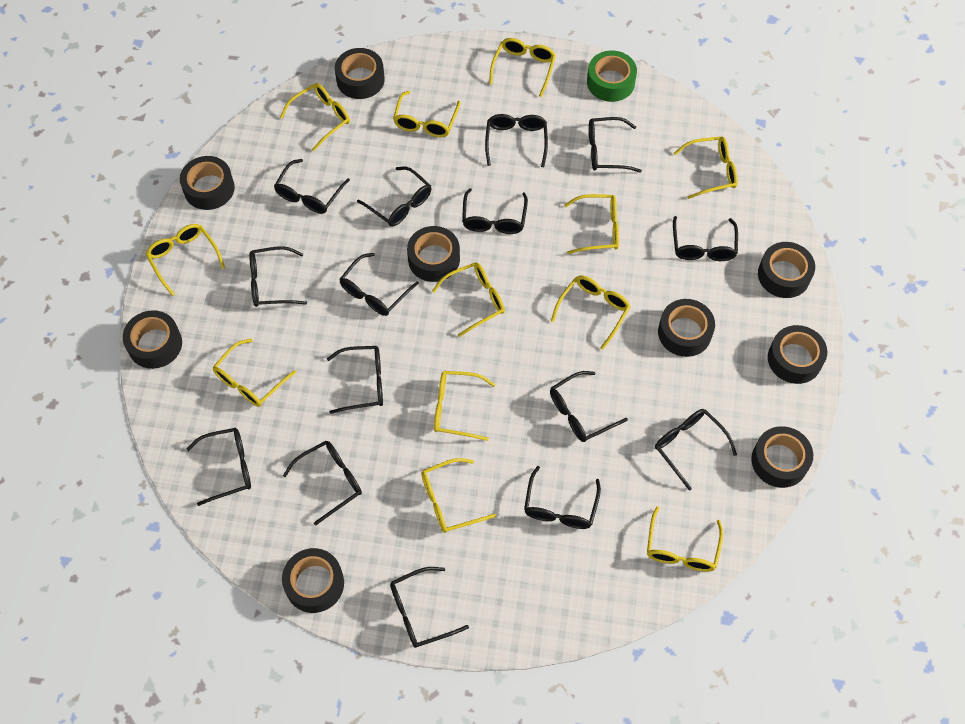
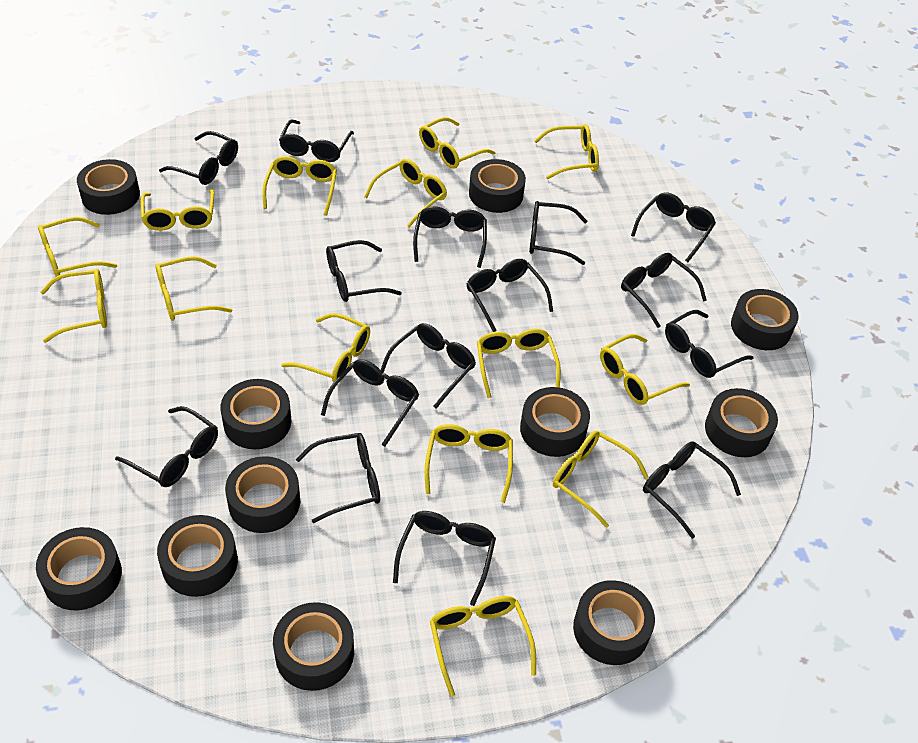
black tape: [123,310,182,369] [180,156,235,210] [282,548,344,613] [335,48,385,99] [407,226,460,282] [658,299,715,357] [751,426,813,488] [758,242,815,298] [768,325,827,384] = 9 -> [36,527,122,610] [77,159,140,215] [157,515,238,597] [220,379,291,449] [225,456,300,533] [273,602,354,691] [469,159,526,213] [520,387,590,457] [573,580,655,665] [705,388,778,457] [731,289,799,350] = 11
green tape: [587,50,637,102] = 1 -> none = 0
yellow glasses: [146,224,225,296] [212,339,296,407] [280,83,350,152] [393,91,461,137] [421,458,496,533] [432,263,505,337] [434,371,496,441] [489,38,556,97] [551,276,631,350] [564,194,619,254] [647,506,723,572] [674,136,738,199] = 12 -> [38,217,117,277] [40,269,107,343] [141,189,214,231] [155,256,232,321] [262,156,337,215] [281,313,370,382] [364,159,447,227] [419,117,495,169] [425,424,513,503] [430,596,536,697] [477,329,561,398] [534,124,599,179] [553,431,649,528] [600,334,690,405] = 14

